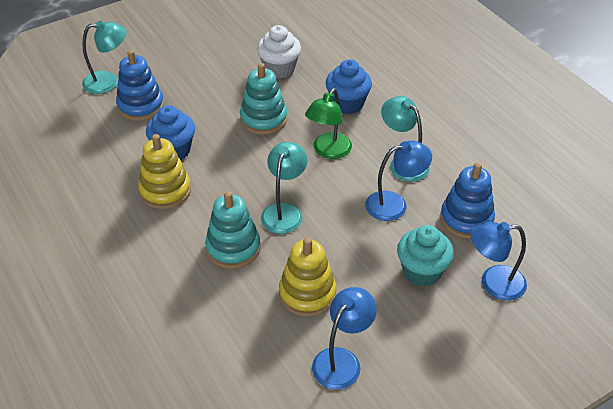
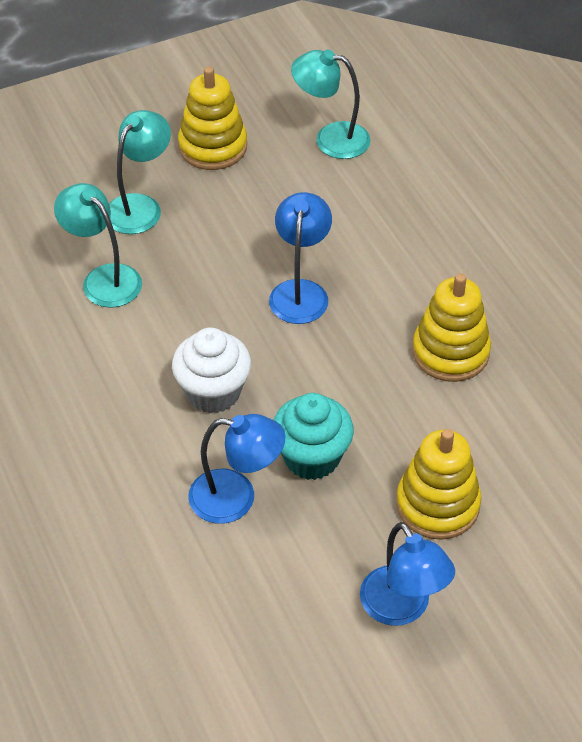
blue cupcake: [146,105,195,160] [326,59,372,114] = 2 -> none = 0
blue stacking toy: [116,50,164,121] [440,162,495,239] = 2 -> none = 0
green lamp: [305,88,352,159] = 1 -> none = 0
turquoise stacking toy: [205,191,261,269] [240,63,287,135] = 2 -> none = 0
yellow stacking toy: [138,134,191,209] [279,237,336,317] = 2 -> [178,67,247,170] [396,429,482,540] [412,273,491,382] = 3

